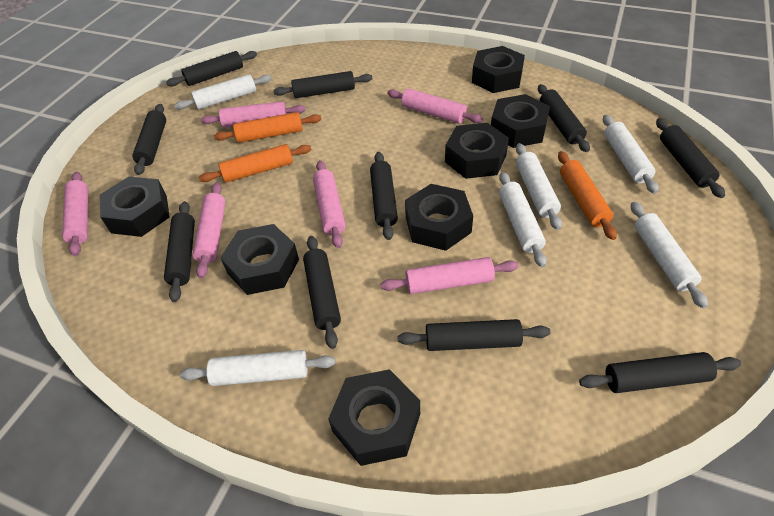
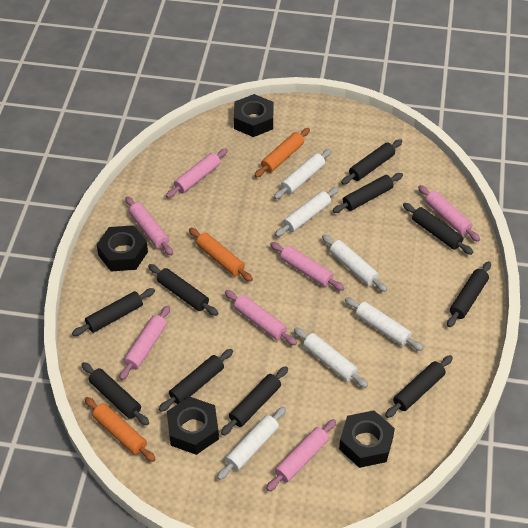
black nut: [100,177,170,237] [220,224,299,295] [328,369,420,466] [405,184,473,251] [445,123,509,179] [472,46,525,93] [491,94,550,148] = 7 -> [96,225,148,271] [167,396,219,455] [234,94,273,137] [339,410,395,468] = 4
pink rolling pin: [62,172,88,256] [192,182,226,279] [201,101,306,128] [313,160,346,248] [381,257,518,294] [387,88,483,124] = 6 -> [120,306,170,380] [125,196,173,256] [166,148,228,198] [225,290,297,345] [266,419,336,491] [270,242,345,291] [418,185,480,242] = 7

